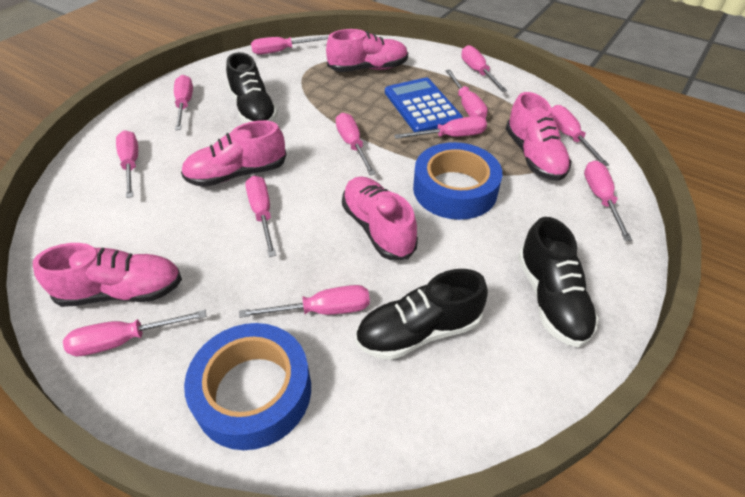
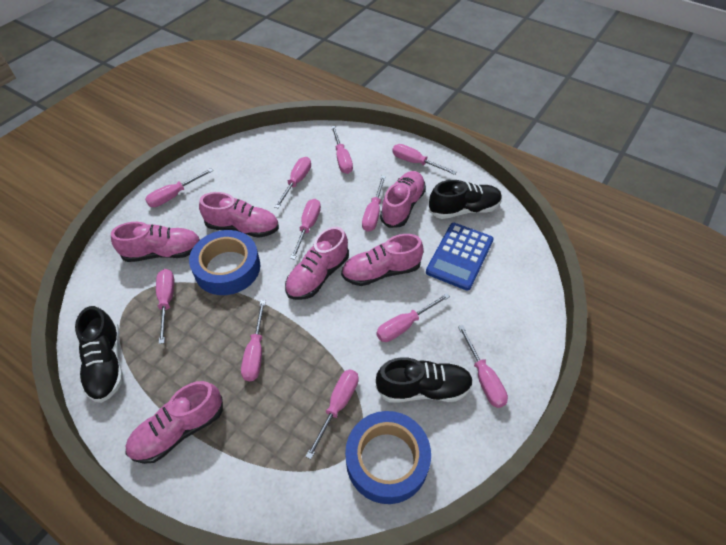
pink screwdriver: [63,310,206,356] [116,130,138,198] [174,75,193,130] [239,285,370,318] [246,175,276,257] [251,36,328,55] [336,113,376,175] [394,116,487,139] [446,70,488,118] [461,45,507,92] [551,105,609,166] [584,161,632,241] = 12 -> [145,168,213,207] [156,269,174,344] [241,300,266,381] [274,157,311,208] [290,199,321,260] [306,369,359,459] [331,126,353,174] [362,176,386,232] [377,293,450,342] [392,144,457,175] [458,325,508,408] = 11
pink shoe: [33,243,182,307] [181,120,287,187] [326,29,408,72] [342,176,418,260] [506,92,571,181] = 5 -> [111,222,200,262] [125,381,223,464] [199,192,279,238] [285,227,349,300] [341,234,424,286] [380,171,426,228] = 6

